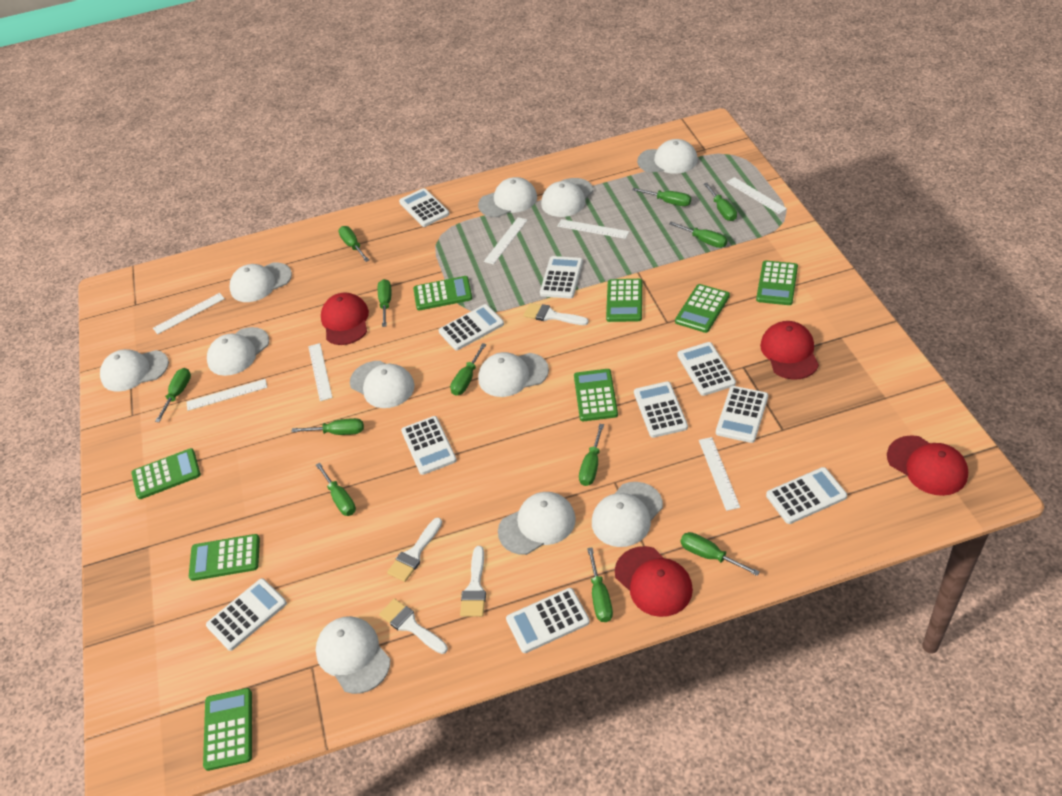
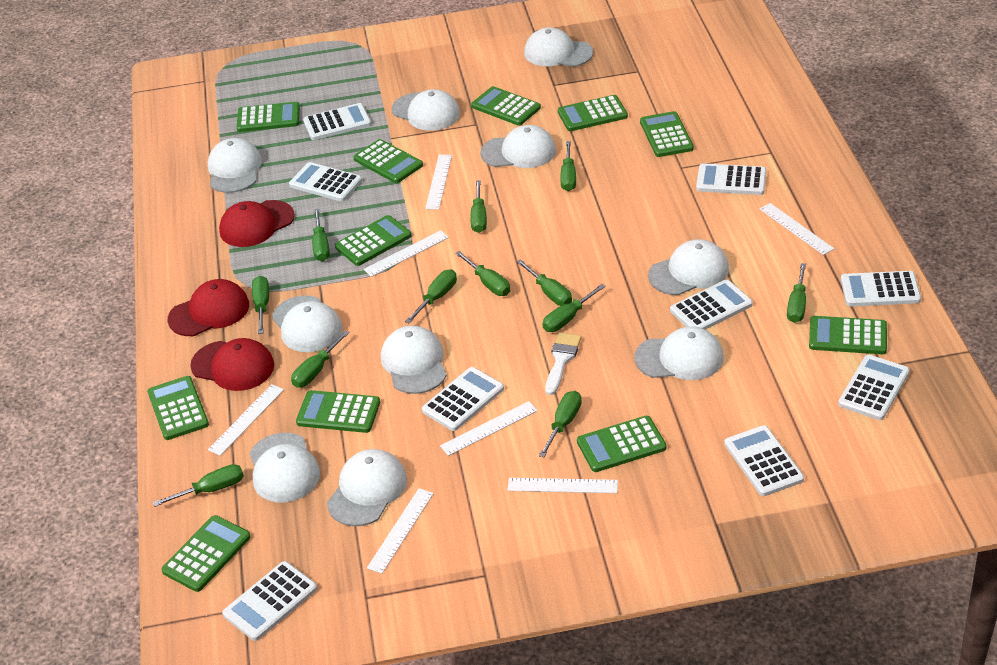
green calculator: [131,448,201,499] [189,534,260,581] [203,688,252,771] [413,276,472,311] [574,369,618,421] [606,279,642,322] [675,284,730,333] [756,261,798,305] = 8 -> [147,376,209,440] [161,515,251,592] [237,102,300,132] [296,390,380,433] [335,215,411,266] [353,139,423,183] [471,86,541,126] [558,95,628,131] [577,416,666,472] [640,111,694,157] [809,316,887,354] = 11
red cap: [321,292,369,345] [615,546,693,617] [760,321,819,380] [887,435,968,496] = 4 -> [168,279,249,336] [190,338,274,391] [219,200,295,247] = 3
white brush: [379,598,448,654] [387,517,442,582] [460,546,486,617] [524,303,589,325] = 4 -> [545,333,581,395] = 1
white calculator: [206,578,287,651] [399,188,449,227] [401,416,457,475] [439,304,504,350] [506,588,590,653] [540,256,583,299] [634,381,688,438] [677,342,736,396] [716,386,768,443] [766,467,847,524] = 10 -> [222,561,317,641] [289,162,362,202] [303,103,371,140] [422,367,504,431] [670,280,753,329] [696,163,766,195] [724,425,804,496] [838,355,910,420] [841,271,921,306] = 9
white cap: [100,349,169,392] [207,327,269,376] [229,262,292,302] [316,616,391,694] [350,361,415,408] [478,177,537,217] [478,352,549,397] [498,492,576,555] [541,178,593,217] [592,482,663,547] [637,139,698,174] = 11 -> [208,138,262,193] [250,433,320,502] [272,295,342,352] [327,449,407,526] [381,326,447,394] [392,89,460,131] [480,125,556,168] [524,27,593,67] [634,326,723,380] [648,239,729,295] = 10

